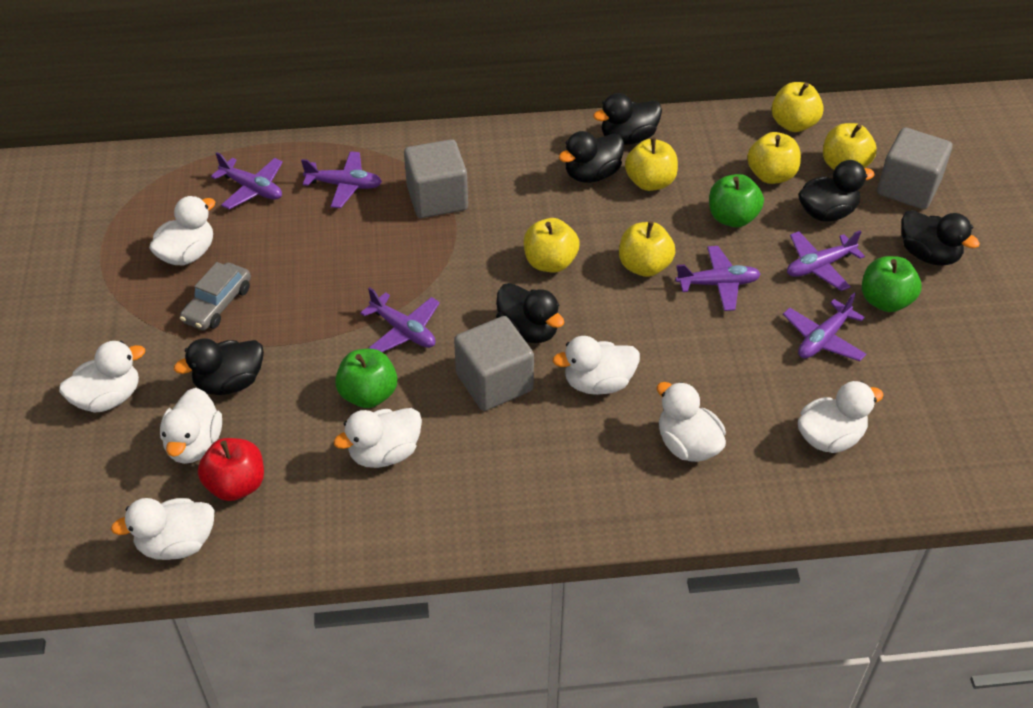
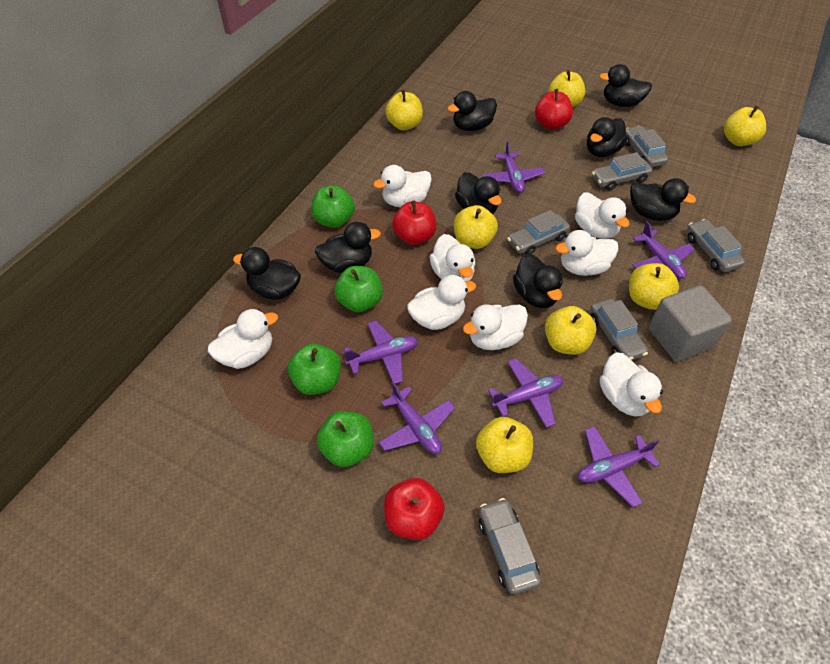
black duck: [174,338,264,395] [496,283,564,343] [559,131,624,183] [593,93,662,145] [798,160,875,222] [901,210,980,266] = 6 -> [233,247,301,300] [315,222,381,273] [447,91,497,131] [455,172,502,214] [513,254,563,308] [587,117,628,157] [599,64,652,107] [630,178,696,221] = 8
green apple: [335,349,397,408] [709,174,764,227] [862,256,921,312] = 3 -> [288,344,341,395] [311,185,355,228] [317,411,374,467] [335,266,383,312] = 4
grey car: [180,262,251,330] = 1 -> [479,498,541,595] [507,210,570,255] [590,299,648,360] [592,152,653,191] [625,126,668,167] [687,219,745,272] = 6
grey cube: [404,139,468,218] [454,316,534,411] [877,127,952,209] = 3 -> [649,285,732,362] = 1
red apple: [198,438,264,501] = 1 -> [384,478,445,540] [392,201,436,245] [535,89,573,130] = 3
yellow apple: [524,218,580,273] [619,221,675,277] [625,137,678,191] [747,132,801,184] [772,82,824,132] [823,123,877,170] = 6 -> [385,89,423,130] [454,205,498,249] [476,417,533,473] [545,306,597,355] [548,70,585,107] [629,263,679,310] [724,105,766,146] = 7

